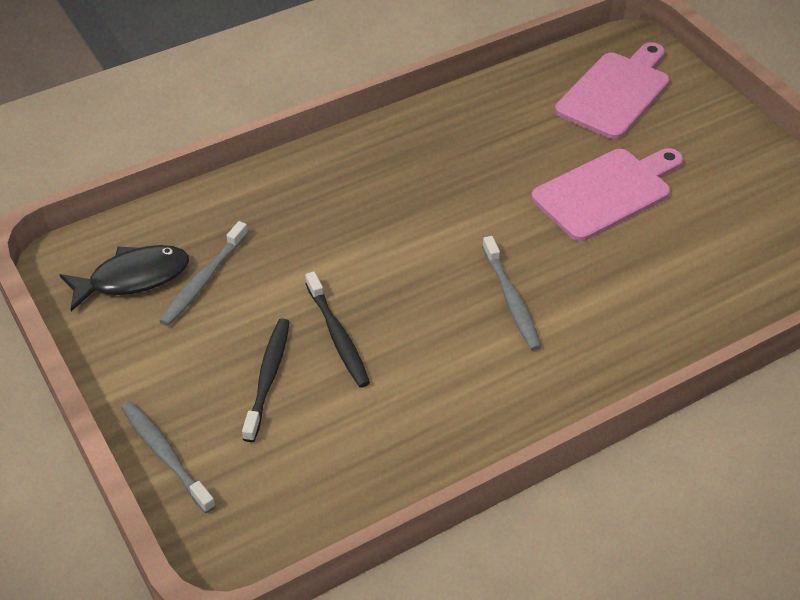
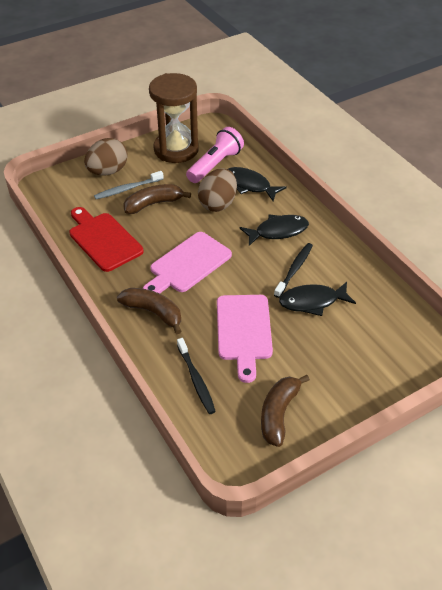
black fish: [59,245,189,311] = 1 -> [228,167,287,201] [240,215,309,246] [279,282,356,316] = 3
brown banana: none = 0 -> [117,288,182,334] [123,184,191,214] [261,375,310,447] = 3
brown egg: none = 0 -> [84,138,128,175] [198,168,237,212] = 2
brown hourglass: none = 0 -> [149,73,199,163] = 1
grey toothbrush: [121,401,216,513] [160,221,248,326] [482,236,541,351] = 3 -> [94,171,164,199] = 1
pink flashlight: none = 0 -> [186,127,244,183] = 1
red cutting board: none = 0 -> [69,207,144,272] = 1

